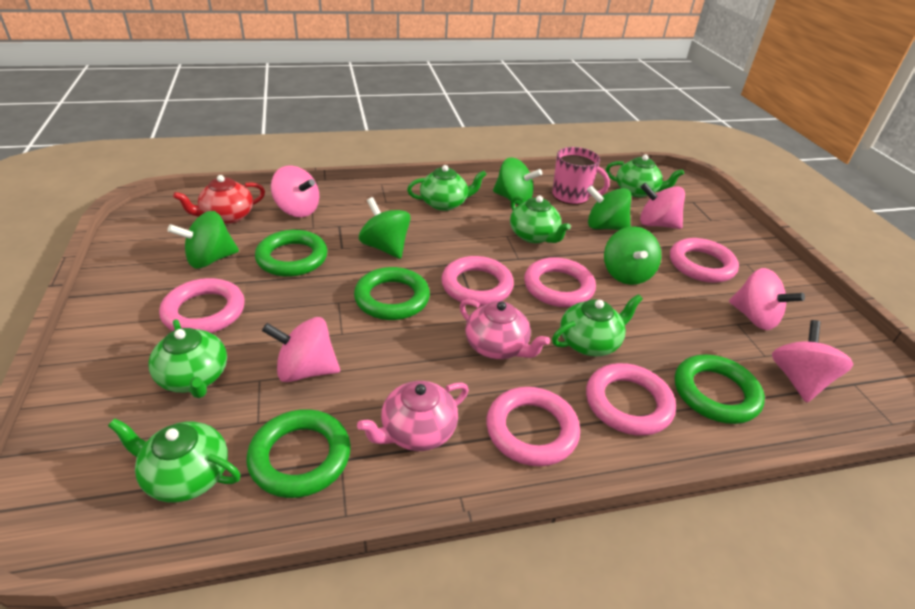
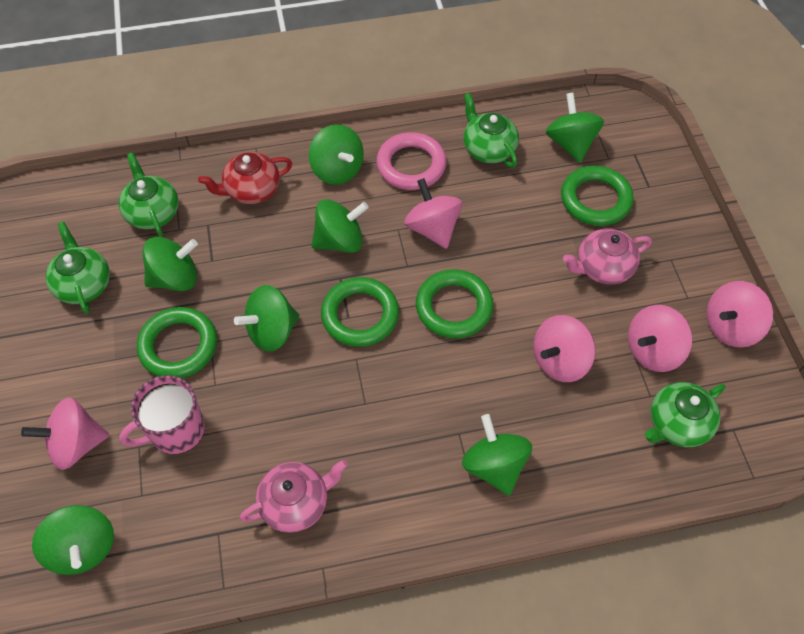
green spinning top: [168,211,239,269] [359,197,411,259] [493,157,542,205] [587,185,631,230] [604,226,661,285] = 5 -> [32,505,114,575] [142,237,198,291] [234,285,299,352] [309,124,364,185] [312,199,369,253] [462,414,532,496] [546,92,604,163] = 7
green teapot: [108,418,241,502] [148,319,227,398] [407,165,487,211] [510,196,571,243] [552,294,643,356] [606,155,684,197] = 6 -> [46,222,110,314] [119,153,179,237] [463,93,519,168] [645,382,726,447] = 4
pink ring: [159,278,245,333] [442,256,514,306] [486,387,580,466] [524,257,596,307] [586,363,676,436] [670,238,739,283] = 6 -> [376,132,447,190] = 1

